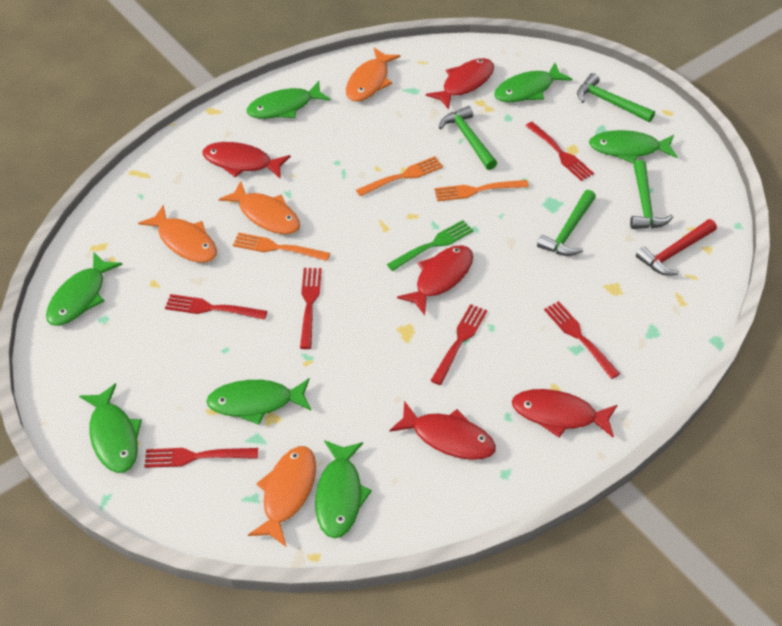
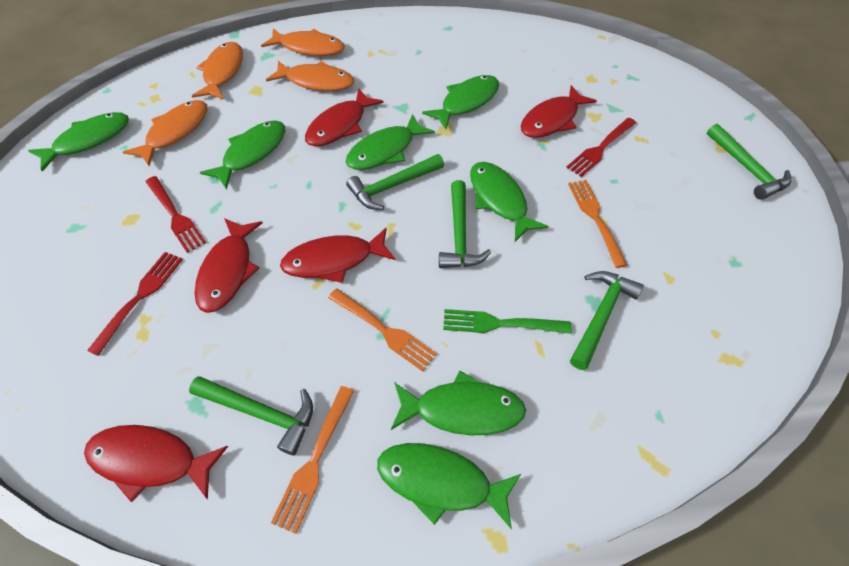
green hammer: [439,106,497,170] [537,190,596,256] [577,73,655,122] [630,160,673,229] = 4 -> [189,376,313,456] [346,154,444,210] [439,180,491,268] [570,271,644,370] [707,124,791,200] = 5
red fork: [144,448,258,468] [165,294,267,320] [300,268,322,349] [431,304,487,385] [526,122,594,181] [544,301,620,379] = 6 -> [87,252,183,356] [146,176,206,253] [566,118,636,177] = 3
red hammer: [636,219,717,276] = 1 -> none = 0

